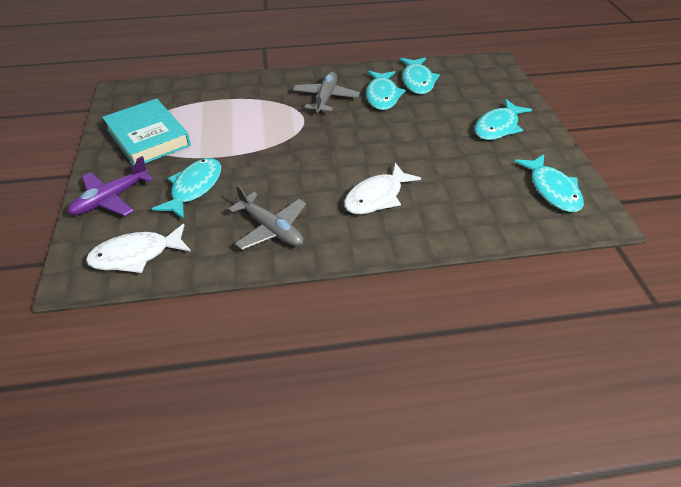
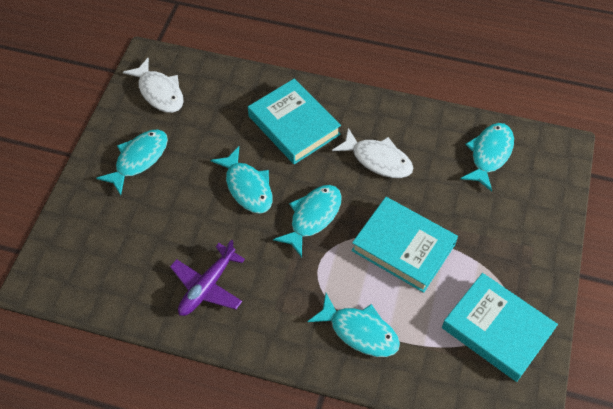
grey plane: [228,185,306,250] [293,72,360,113] = 2 -> none = 0
turquoise book: [102,98,191,165] = 1 -> [248,79,341,164] [351,197,458,293] [442,273,558,382] = 3

